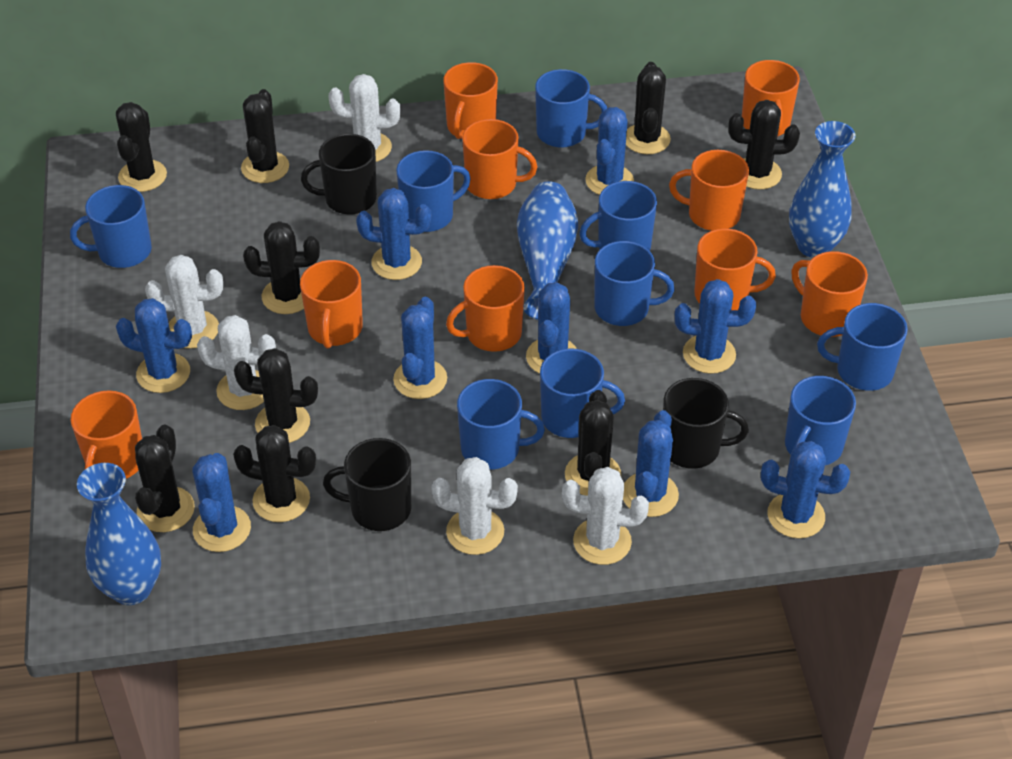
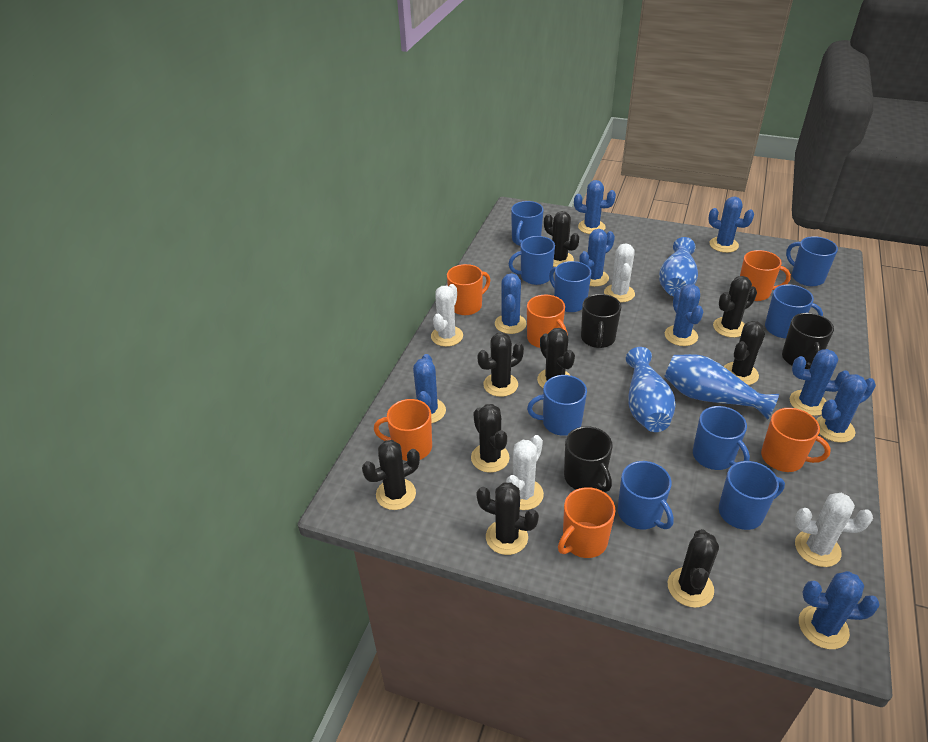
orange mug: [71,390,142,479] [300,260,363,349] [443,62,498,139] [446,265,525,352] [462,119,537,199] [669,150,749,231] [694,228,776,310] [742,60,800,137] [792,251,868,337] = 9 -> [374,399,432,461] [447,264,490,315] [527,295,568,348] [558,487,616,558] [740,250,791,301] [761,408,831,472] = 6
white cactus: [145,255,223,349] [197,315,276,410] [328,74,400,162] [431,457,518,555] [562,467,649,565] = 5 -> [431,284,463,347] [506,435,544,510] [604,243,635,303] [795,493,873,567] = 4

